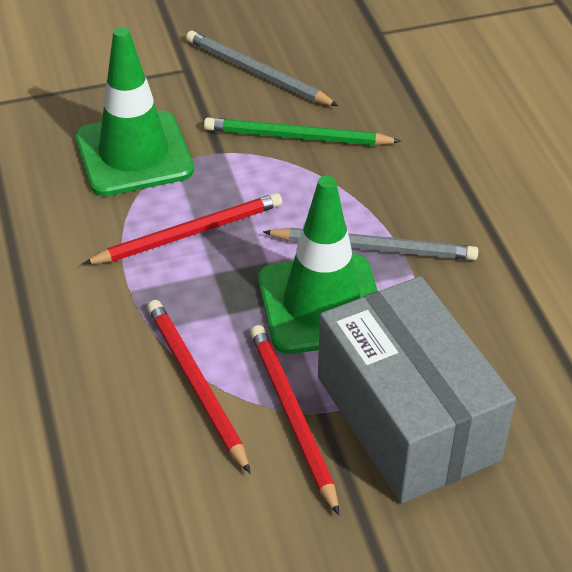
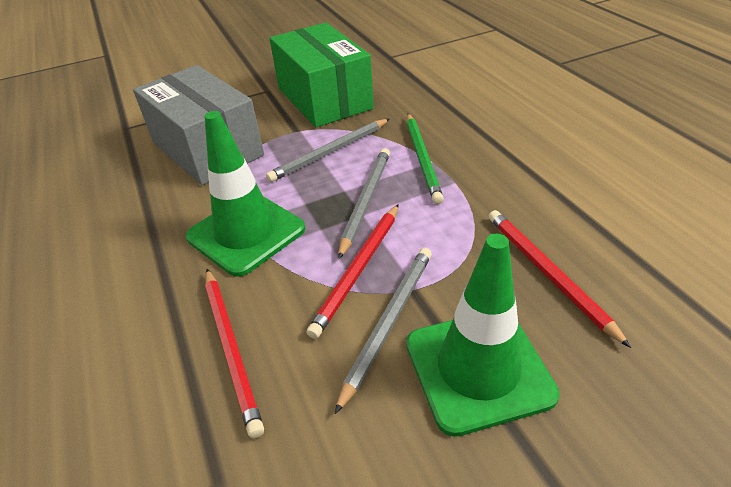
green box: none = 0 -> [270,23,374,127] = 1
grey pencil: [186,31,338,106] [263,228,478,260] = 2 -> [266,119,390,182] [335,248,432,414] [338,148,390,259] = 3

